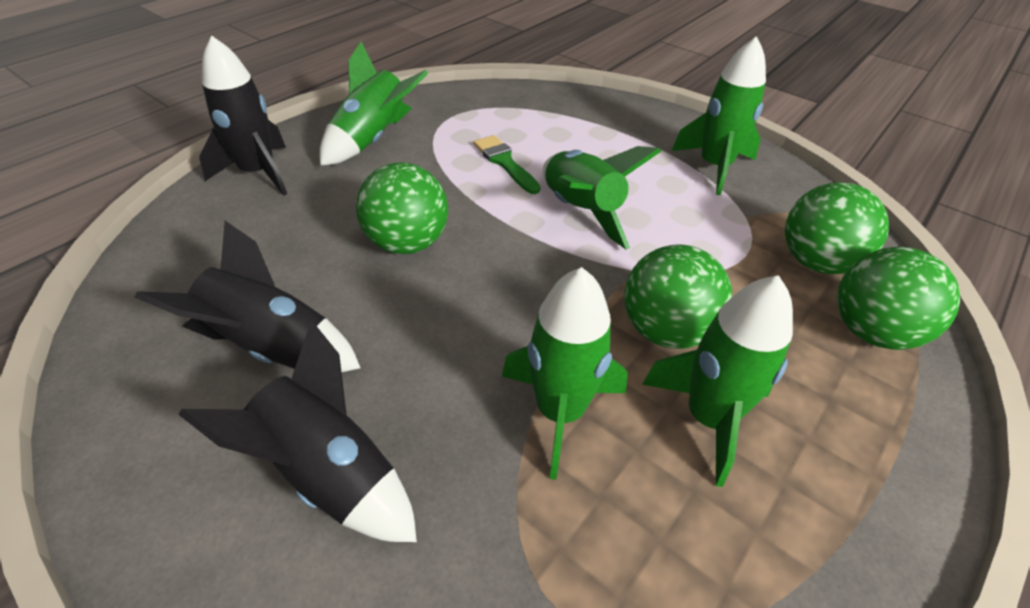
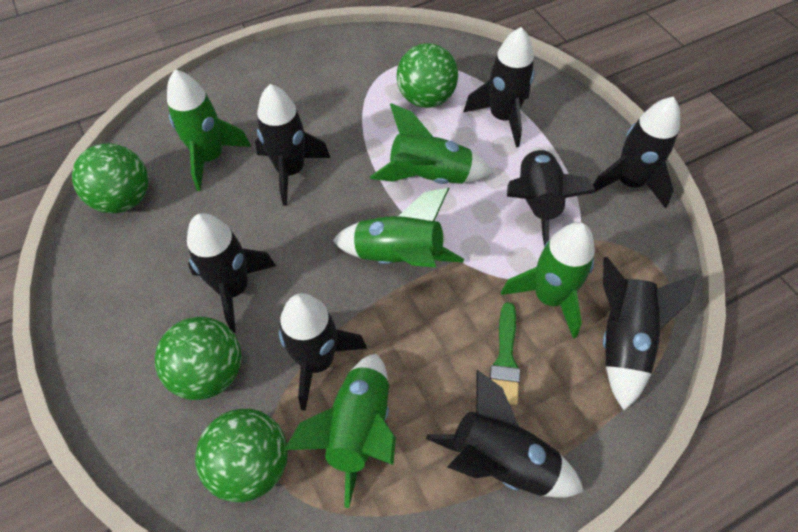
black rocket: [135,221,360,372] [178,321,417,542] [199,35,287,196] = 3 -> [187,213,276,333] [255,84,330,206] [279,293,367,411] [426,370,584,498] [463,27,535,147] [507,147,597,248] [590,97,680,208] [603,257,697,410] = 8

